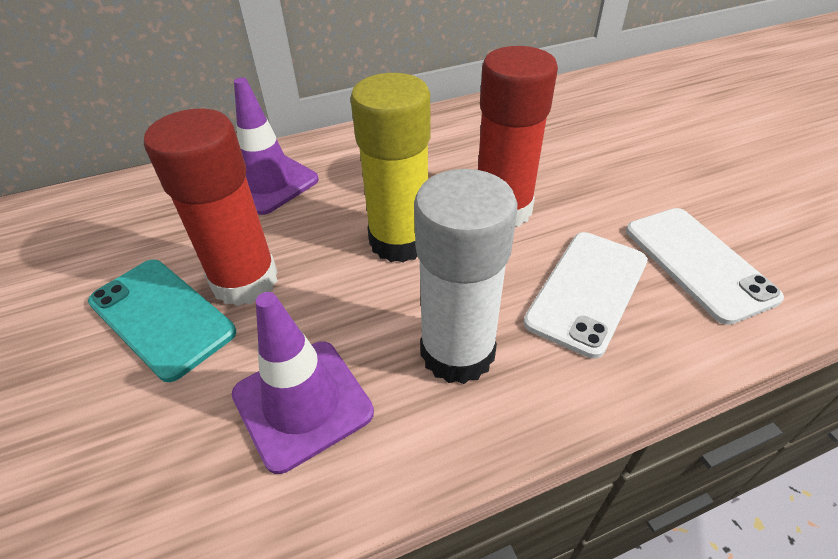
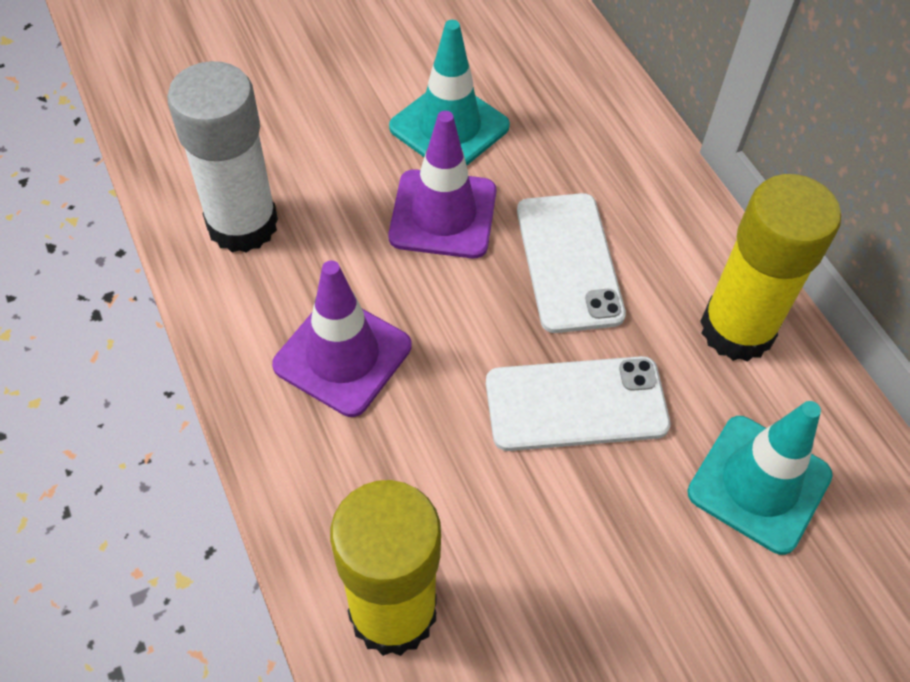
red glue stick: [144,109,278,306] [478,46,558,227] = 2 -> none = 0
turquoise phone: [88,260,236,382] = 1 -> none = 0
turquoise traffic cone: none = 0 -> [389,20,510,165] [687,401,833,555] = 2
yellow glue stick: [350,73,431,263] = 1 -> [330,480,441,656] [700,174,841,362] = 2

